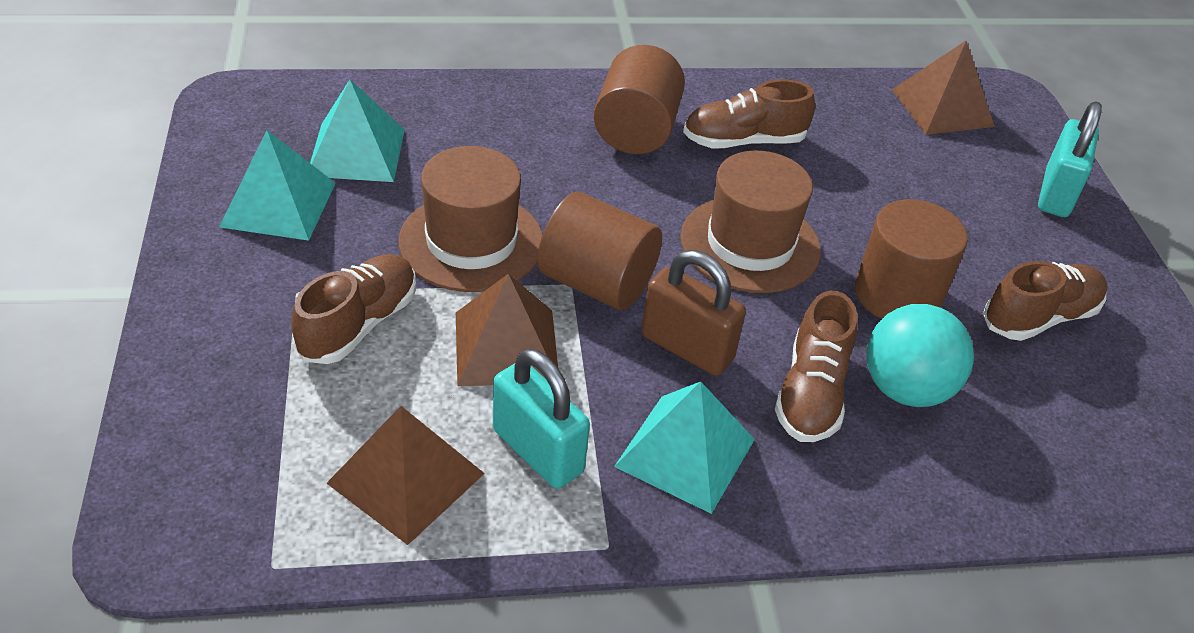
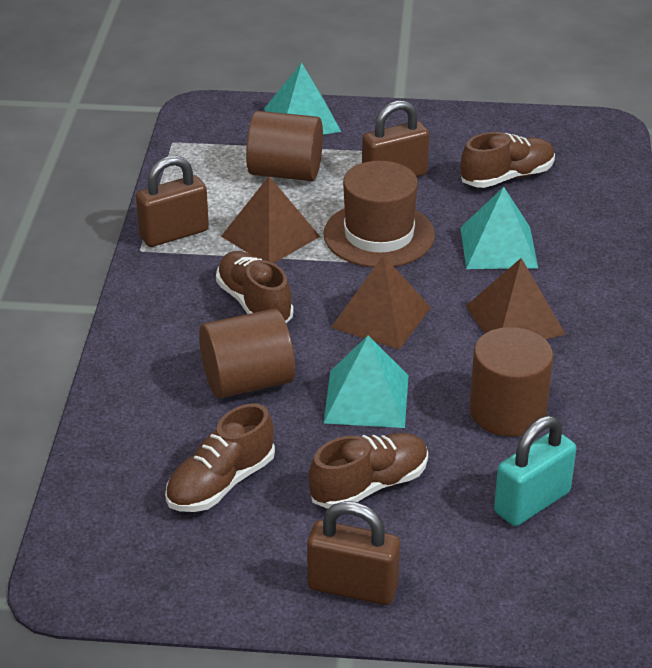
brown hat: [398,146,543,292] [680,151,821,293] = 2 -> [323,161,435,268] = 1
brown padlock: [641,250,746,376] = 1 -> [136,155,209,247] [307,501,400,605] [362,101,429,177] = 3
turquoise ball: [867,304,974,407] = 1 -> none = 0
turquoise padlock: [493,349,590,489] [1038,101,1102,217] = 2 -> [494,416,576,526] = 1

